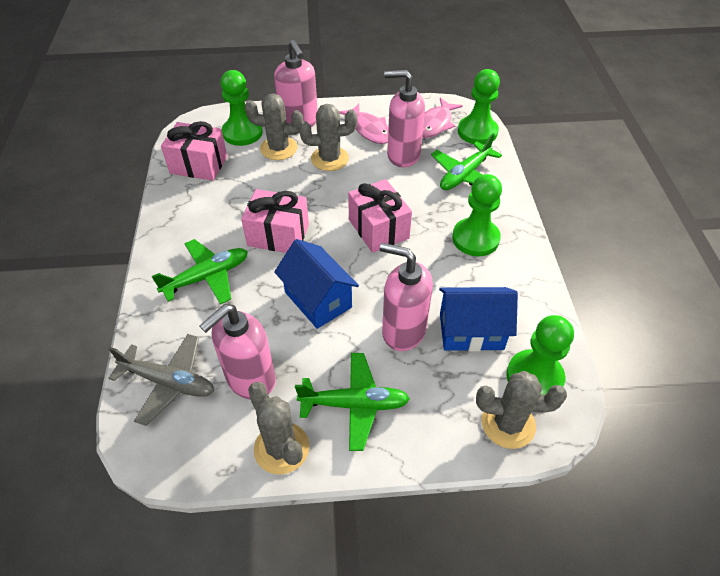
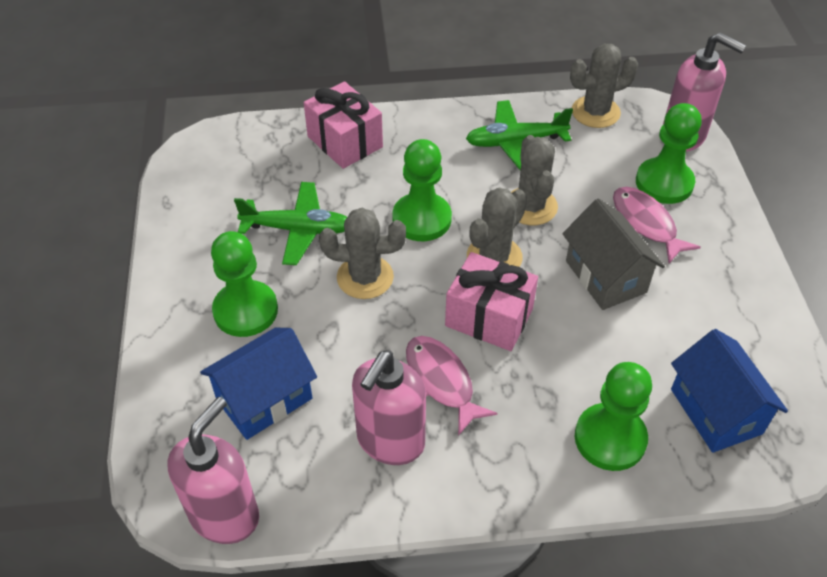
green plane: [152,239,248,304] [295,353,410,451] [431,133,502,190] = 3 -> [234,182,347,265] [466,100,573,171] = 2
grey house: none = 0 -> [562,199,665,310] = 1
grey plane: [108,334,214,426] = 1 -> none = 0
pink gift: [161,121,227,181] [241,189,309,253] [348,179,412,253] = 3 -> [304,81,383,169] [445,252,538,351] = 2
pink soap dispenser: [200,304,276,400] [274,40,318,127] [380,243,433,351] [384,70,425,167] = 4 -> [168,397,259,544] [352,350,426,465] [663,33,746,151] = 3

